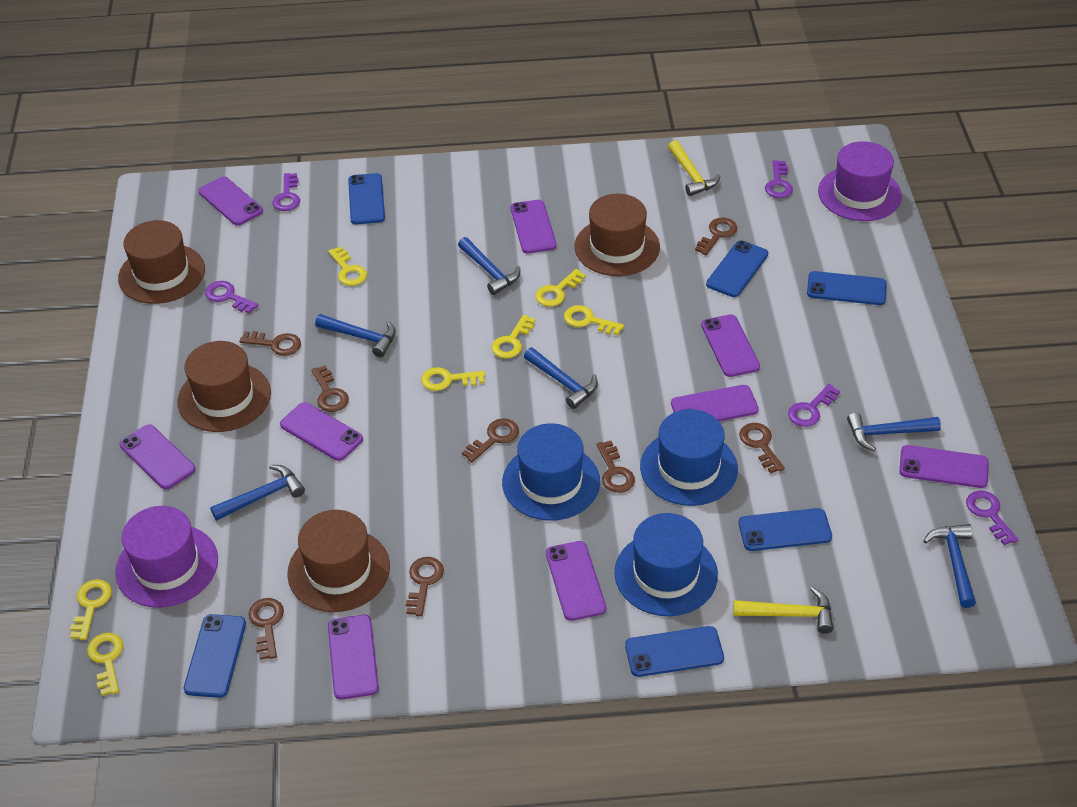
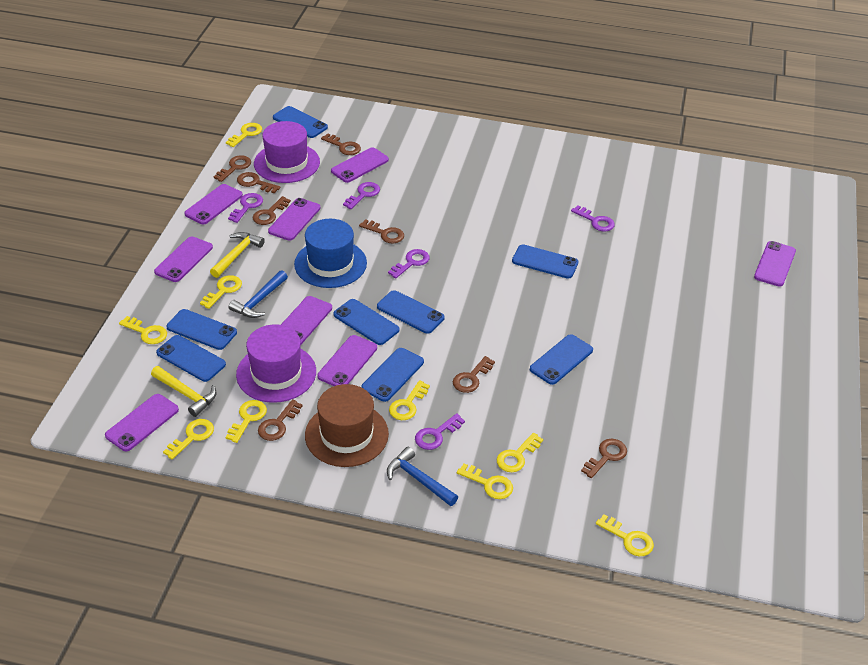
blue hammer: [210,465,305,521] [315,314,396,357] [458,237,520,295] [524,348,598,409] [847,413,941,451] [923,524,976,608] = 6 -> [229,270,288,318] [387,447,458,506] = 2
blue hat: [502,423,600,521] [614,513,718,616] [640,409,738,506] = 3 -> [294,219,367,288] = 1
blue phone: [184,614,246,698] [348,173,385,225] [625,626,724,677] [706,240,768,297] [738,508,832,551] [807,271,887,305] = 6 -> [156,335,226,382] [166,309,237,350] [273,106,328,138] [333,299,400,345] [361,348,424,402] [377,290,445,334] [512,244,579,279] [530,334,593,385] = 8
brown hat: [118,220,205,304] [177,341,271,432] [287,510,390,612] [574,194,660,276] = 4 -> [305,384,389,467] = 1
purple phone: [120,424,195,490] [199,176,263,226] [280,402,363,461] [328,615,379,700] [511,200,556,253] [546,541,606,621] [671,385,759,421] [701,314,760,377] [899,445,989,488] = 9 -> [105,394,179,451] [154,236,213,282] [184,184,243,224] [268,198,320,241] [281,296,332,344] [317,335,377,386] [331,147,389,183] [754,241,796,287] = 8
yellow key: [70,579,112,640] [87,633,123,696] [328,246,367,286] [421,367,485,391] [491,315,535,359] [535,269,586,307] [564,305,624,335] = 7 -> [119,316,167,344] [163,419,214,460] [200,275,242,309] [226,123,262,147] [226,400,267,443] [389,380,430,420] [457,463,513,499] [497,433,543,472] [596,514,654,556] = 9

